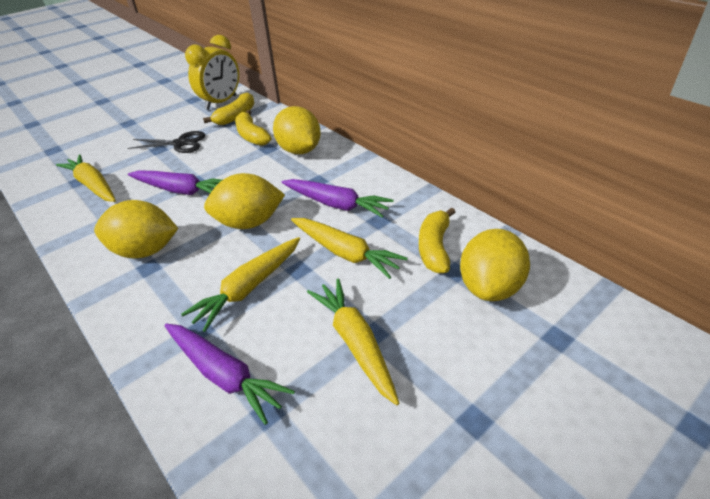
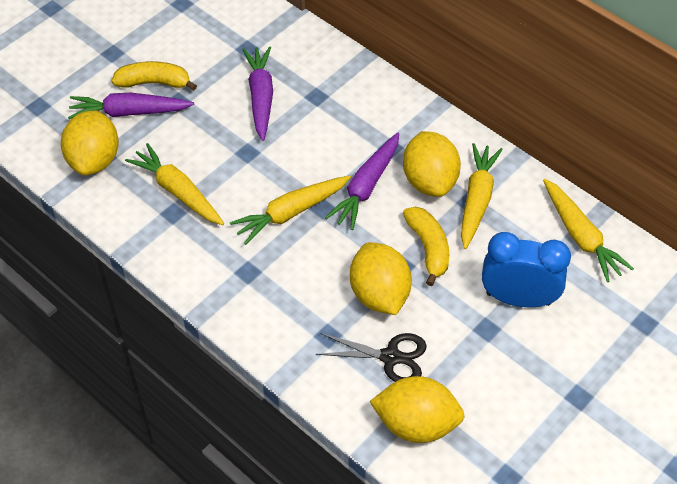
blue clock: none = 0 -> [482,232,571,307] = 1
yellow banana: [203,92,255,125] [235,110,271,146] [419,207,455,273] = 3 -> [111,61,197,91] [403,207,449,286] = 2
yellow clock: [185,35,239,110] = 1 -> none = 0

